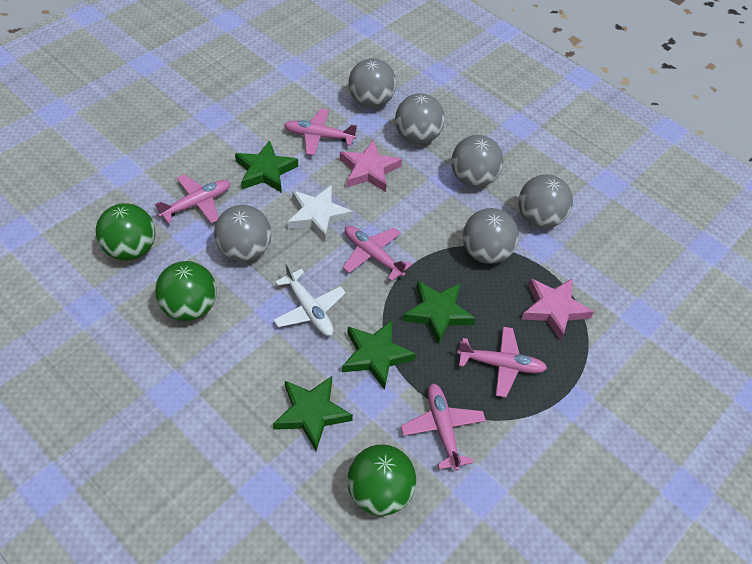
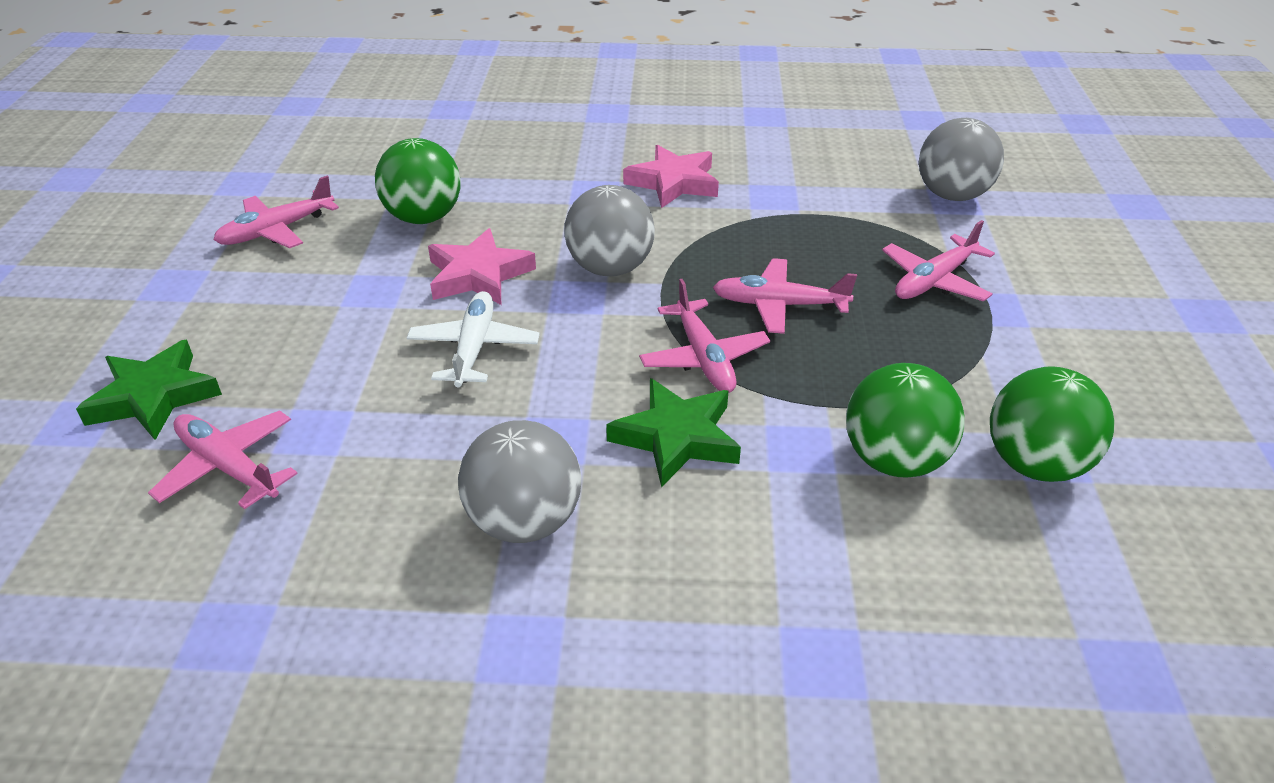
green star: [235,140,298,193] [273,376,353,451] [342,320,416,390] [403,281,476,345] = 4 -> [76,340,222,440] [606,378,741,487] = 2
grey ball: [214,205,271,262] [348,58,396,108] [395,93,445,144] [451,135,503,187] [463,208,519,264] [518,174,573,228] = 6 -> [458,420,581,543] [565,185,655,277] [919,118,1004,201] = 3
white star: [287,185,353,242] = 1 -> none = 0

